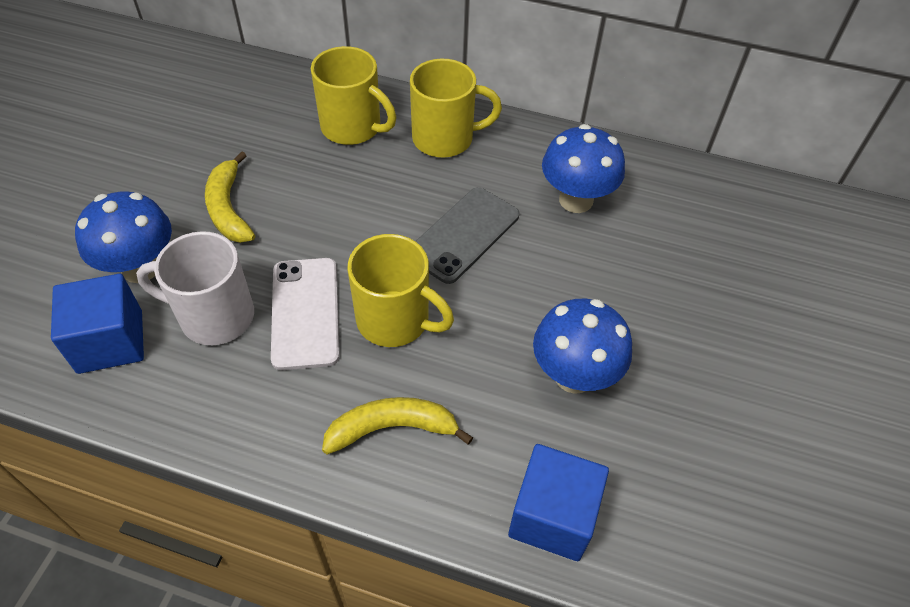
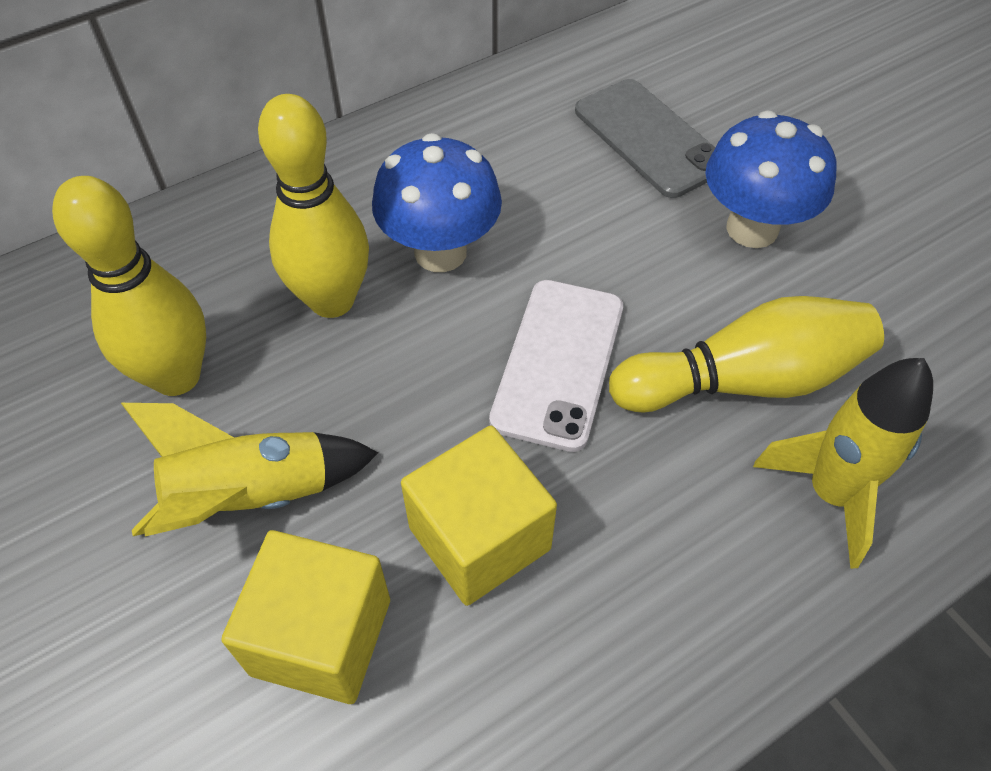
blue cube: [51,274,144,374] [508,444,609,561] = 2 -> none = 0
blue mushroom: [75,191,172,283] [533,299,632,394] [542,124,625,213] = 3 -> [372,133,502,272] [705,111,836,248] = 2
white mug: [136,231,254,345] = 1 -> none = 0
yellow banana: [205,151,255,243] [322,397,473,455] = 2 -> none = 0
yellow bowling pin: none = 0 -> [52,176,206,396] [258,94,369,318] [609,296,884,413] = 3
yellow cube: none = 0 -> [221,530,390,704] [401,426,557,606] = 2
yellow mug: [311,46,396,145] [348,234,454,347] [410,59,502,158] = 3 -> none = 0
yellow rocket: none = 0 -> [121,403,378,536] [753,358,933,569] = 2

